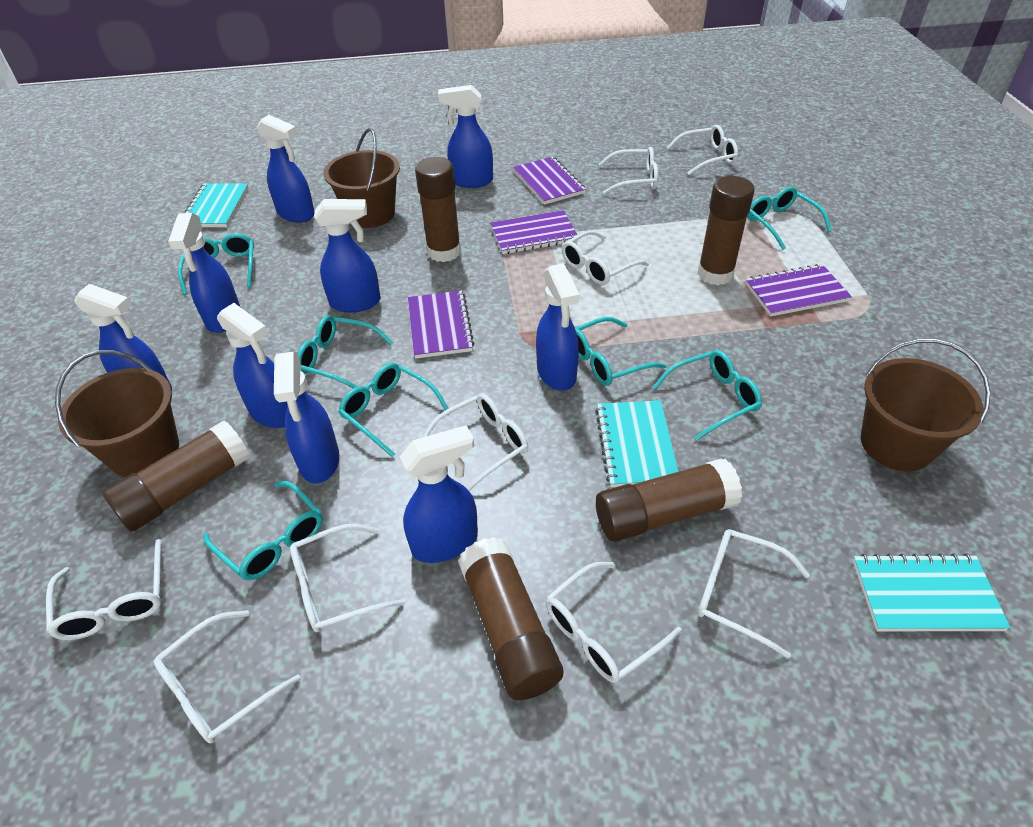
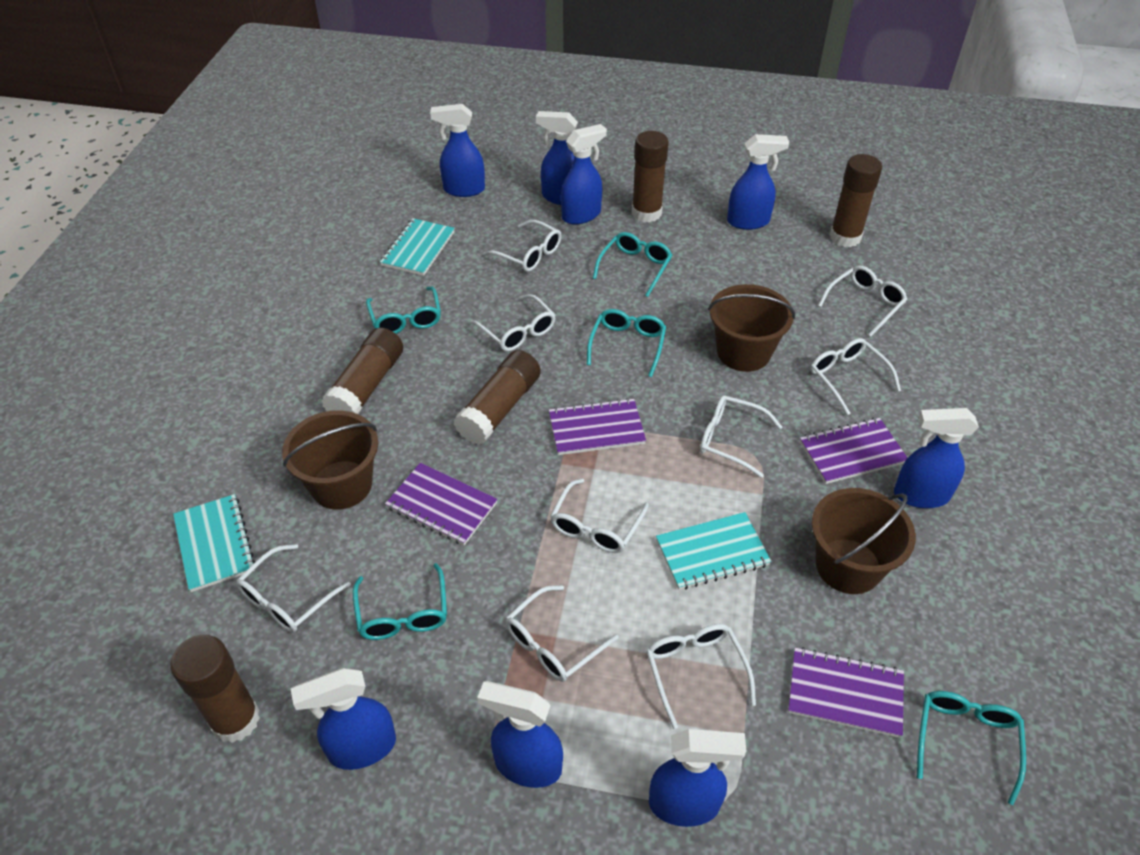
blue spray bottle: [74,284,172,389] [168,213,240,333] [217,303,287,428] [257,115,315,223] [274,352,339,483] [314,199,381,312] [400,425,478,563] [438,85,493,188] [536,263,579,391] = 9 -> [291,668,396,770] [430,104,485,197] [477,681,563,788] [536,111,578,205] [561,124,607,225] [649,729,746,827] [727,134,789,230] [894,408,979,508] = 8
turquoise glasses: [178,233,254,295] [203,481,323,581] [298,315,393,389] [338,363,449,457] [575,317,667,386] [652,350,762,440] [747,187,832,250] = 7 -> [353,563,447,640] [366,287,441,334] [587,309,666,377] [593,232,672,297] [917,691,1026,805] = 5

